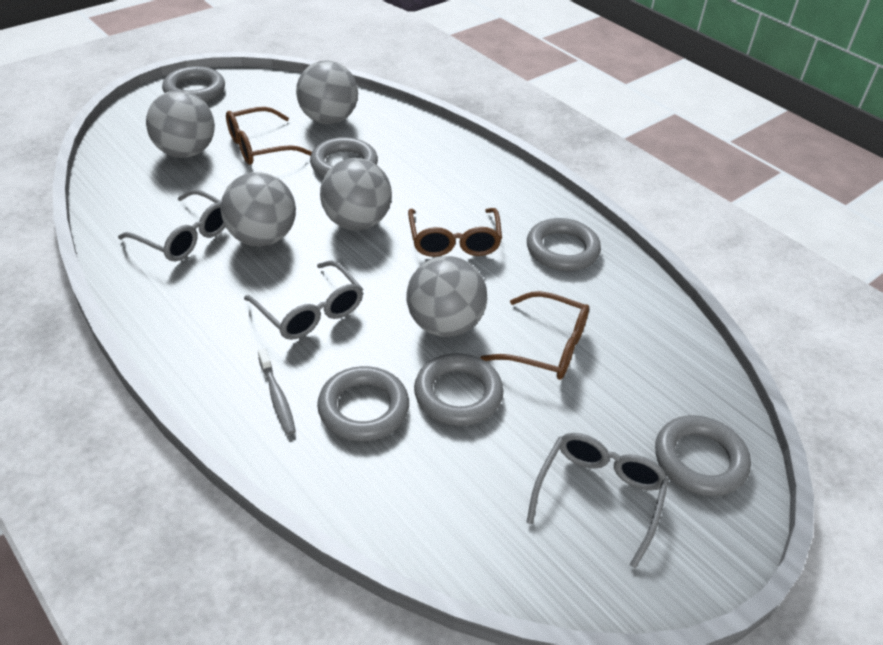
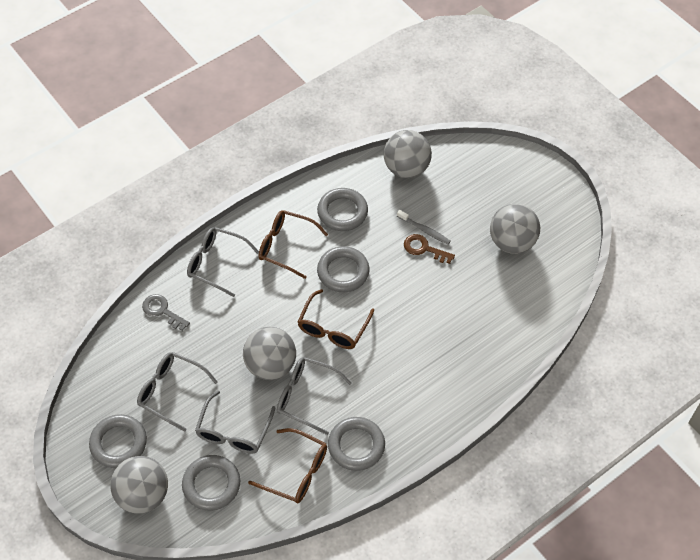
brown key: none = 0 -> [404,234,455,264] = 1
grey ball: [146,90,215,158] [220,172,296,246] [296,60,358,124] [320,158,392,230] [406,256,487,337] = 5 -> [110,456,168,514] [243,327,296,380] [384,130,432,178] [490,204,540,254] = 4
grey glasses: [118,190,225,262] [244,260,363,340] [526,433,669,569] = 3 -> [137,352,218,432] [187,227,259,297] [195,391,275,454] [277,357,352,435] = 4
grey key: none = 0 -> [142,294,190,331] = 1
grey ring: [162,66,225,102] [310,137,378,178] [317,366,409,441] [414,353,504,426] [527,218,601,271] [655,415,751,496] = 6 -> [89,414,147,468] [182,455,240,511] [317,188,368,231] [317,246,369,292] [328,417,385,471] = 5

